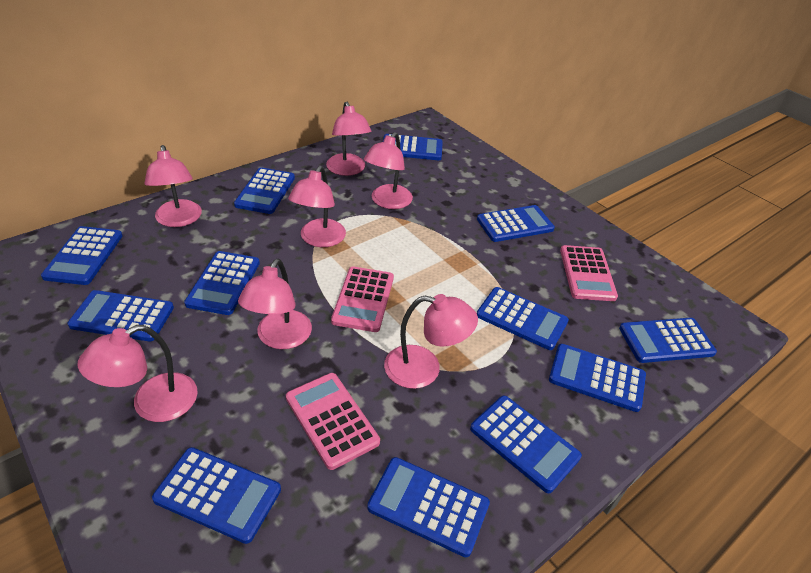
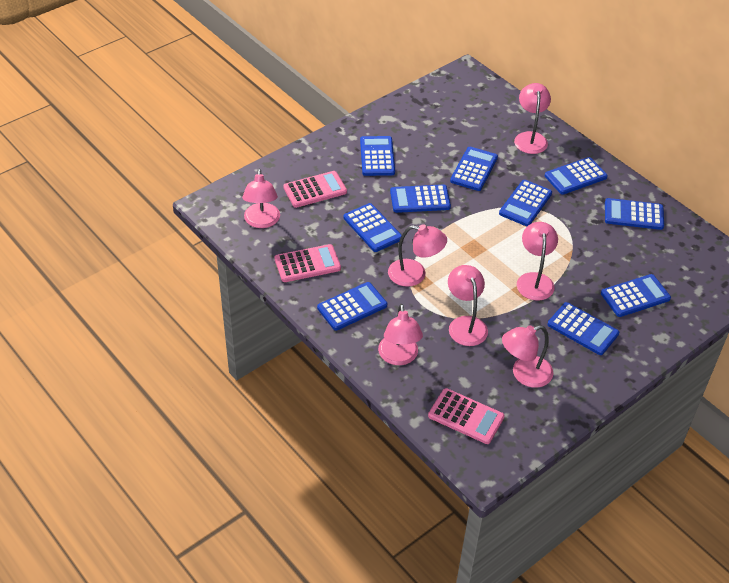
blue calculator: [41,226,123,285] [68,290,174,341] [152,447,281,544] [184,251,260,315] [234,167,295,214] [367,457,490,557] [383,134,443,160] [470,396,582,493] [477,205,555,242] [477,287,569,350] [549,344,646,412] [619,318,717,363] = 12 -> [317,282,387,331] [344,203,402,252] [360,136,395,176] [390,184,451,213] [450,147,498,191] [499,180,552,226] [545,157,608,195] [548,302,619,355] [601,274,671,317] [605,198,664,230] = 10

